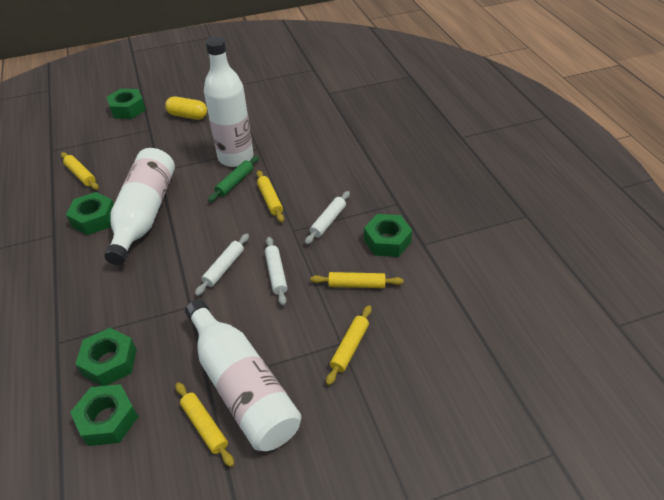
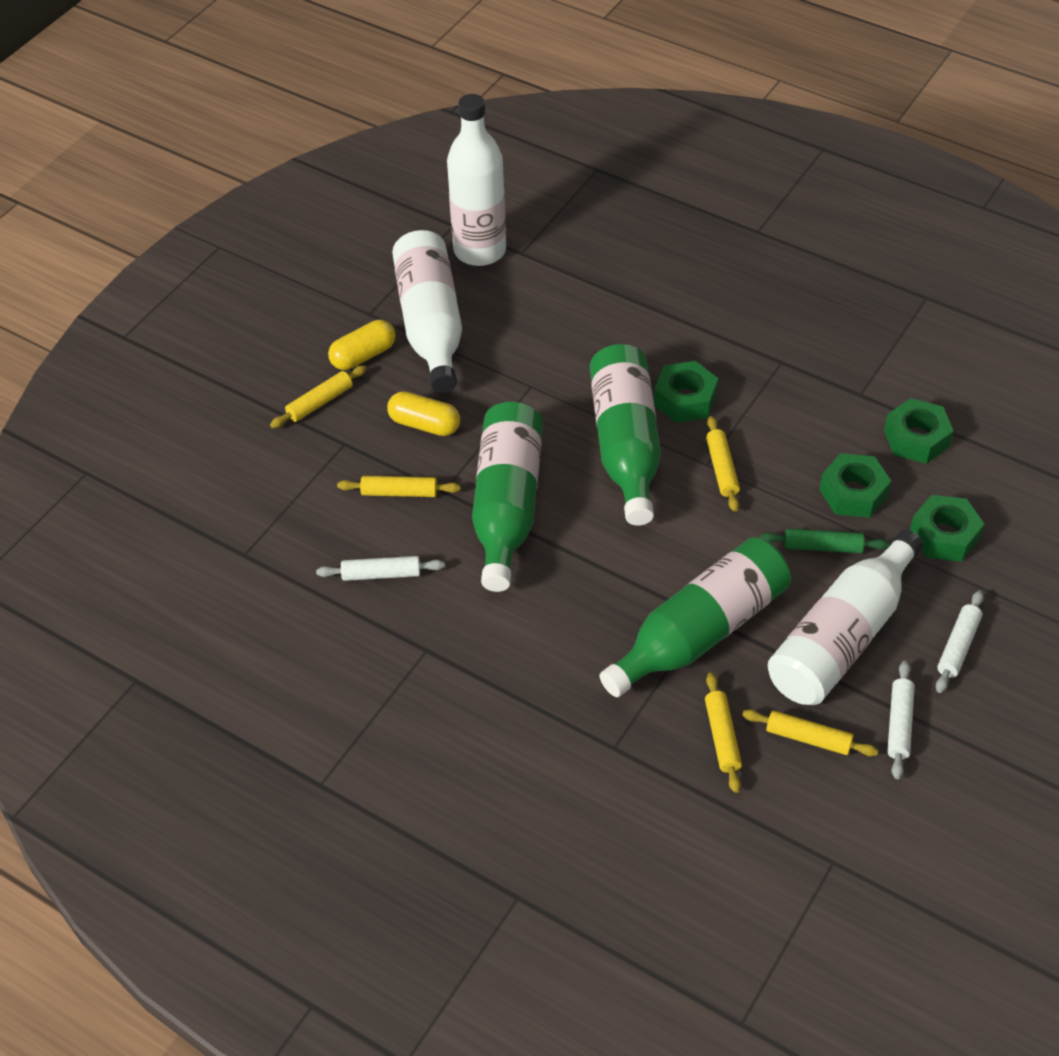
green bottle: none = 0 -> [472,401,543,592] [590,344,661,526] [600,537,791,697] = 3
green nut: [66,192,114,235] [70,384,138,446] [76,328,137,386] [106,89,146,119] [364,214,412,257] = 5 -> [654,361,718,423] [819,453,891,518] [884,398,954,464] [910,495,984,562] = 4
yellow capsule: [165,97,207,120] = 1 -> [328,320,396,370] [387,392,460,436] = 2

